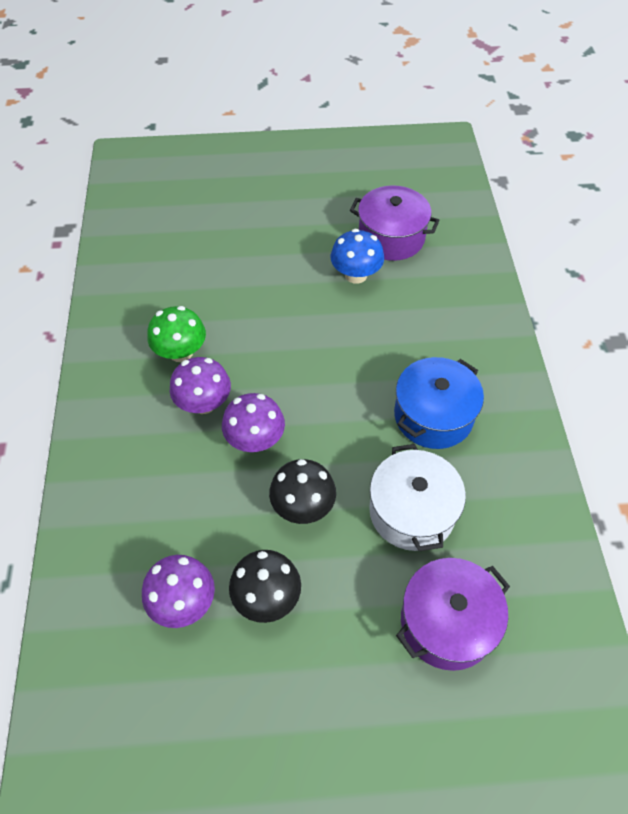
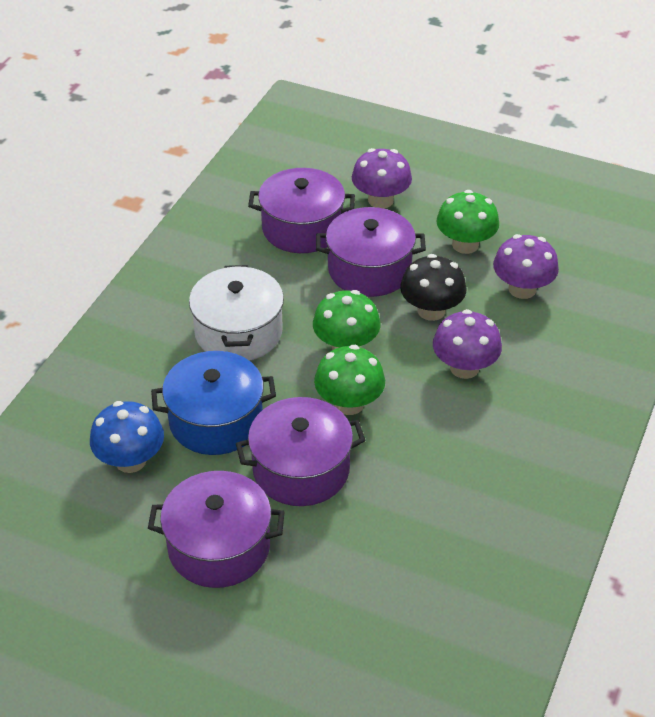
black mushroom: [229,550,301,623] [269,459,336,524] = 2 -> [400,254,467,321] = 1
green mushroom: [147,306,206,362] = 1 -> [313,290,381,350] [314,345,385,415] [436,190,499,254] = 3
purple pot: [350,185,440,261] [396,558,510,671] = 2 -> [148,471,284,588] [236,397,366,506] [248,168,355,253] [316,207,426,297] = 4

